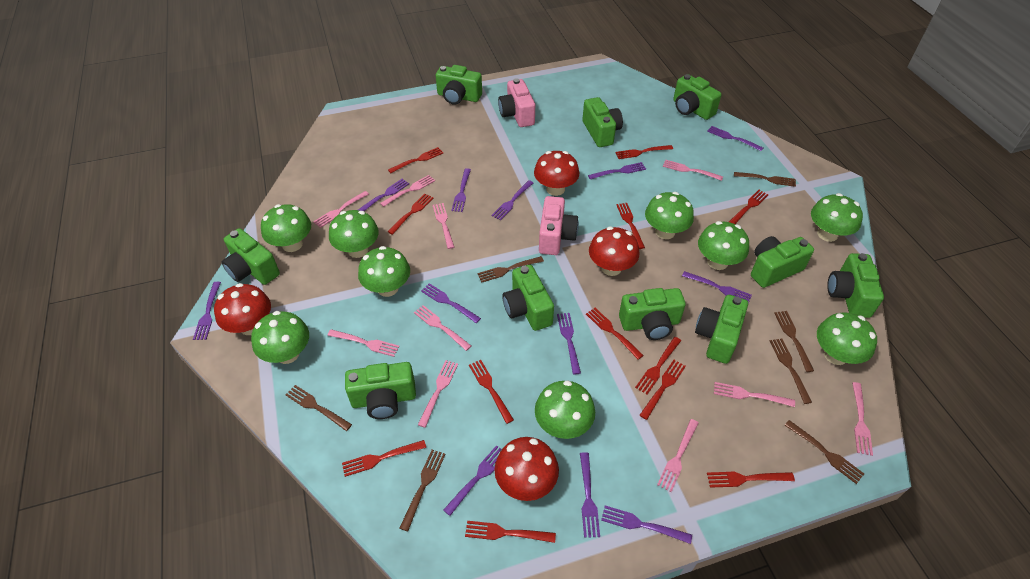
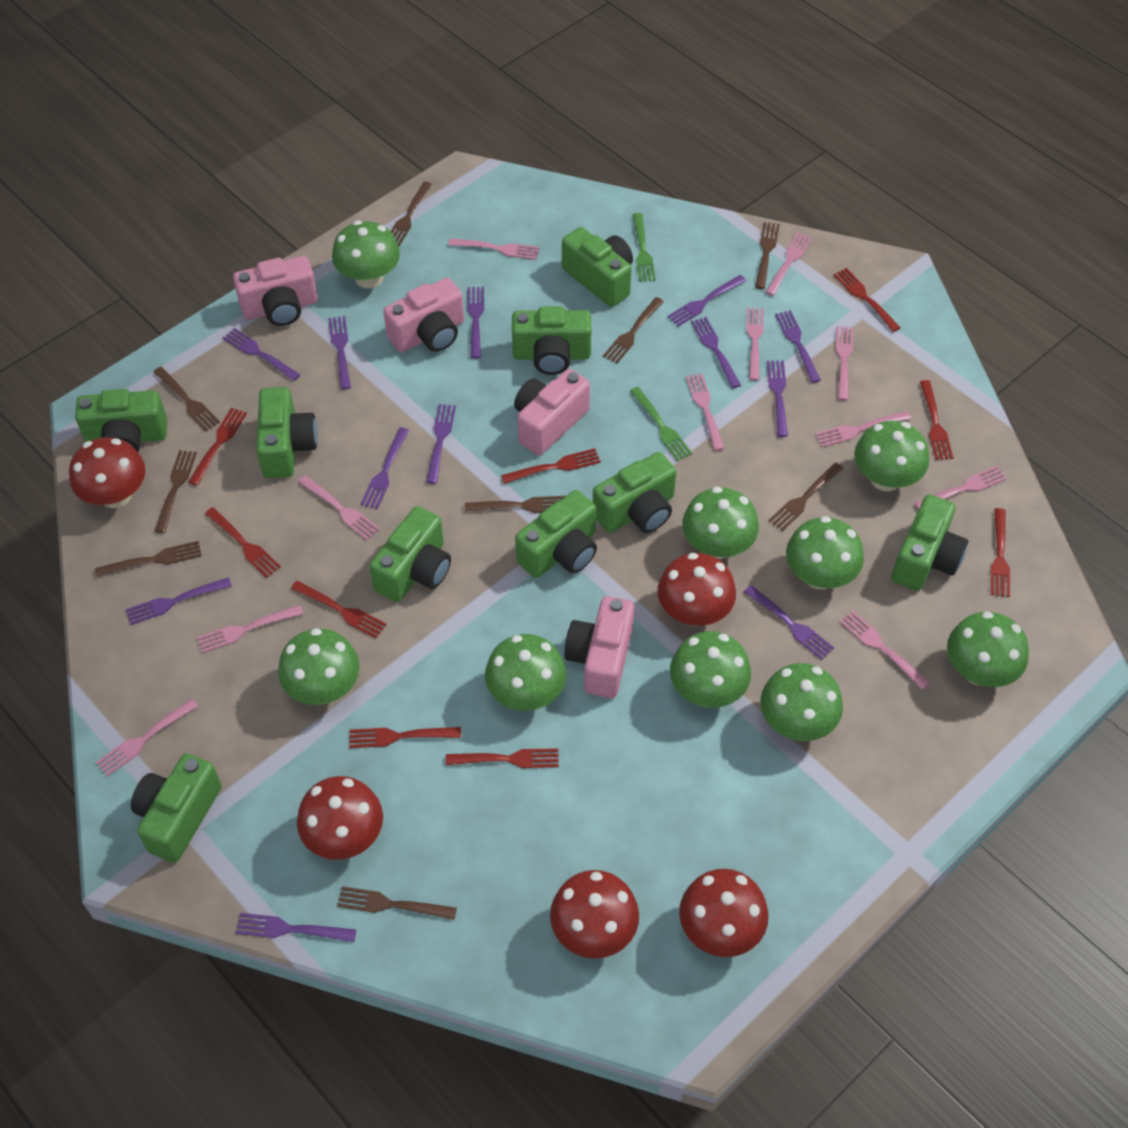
brown fork: [286,385,352,431] [400,450,445,531] [477,256,544,283] [734,172,796,187] [770,339,812,404] [775,311,814,372] [784,420,864,484] = 7 -> [95,541,202,577] [153,367,220,431] [155,450,197,533] [337,886,457,920] [390,182,432,246] [465,496,565,513] [603,297,664,363] [755,222,780,289] [768,462,844,531] = 9
green camera: [222,228,280,285] [345,362,416,419] [436,65,482,105] [502,265,554,331] [582,97,623,147] [619,288,686,340] [673,74,722,120] [695,295,748,364] [751,236,814,288] [827,253,884,318] = 10 -> [75,389,167,452] [131,753,222,863] [256,387,318,478] [369,506,451,602] [512,307,591,375] [515,490,597,578] [562,227,633,307] [593,452,677,533] [891,494,968,591] = 9
green fork: none = 0 -> [630,387,692,461] [633,213,656,282] = 2
pink camera: [498,78,535,127] [539,196,579,255] = 2 -> [233,256,318,326] [383,278,464,352] [514,369,590,455] [564,596,634,698] = 4
pink fork: [314,191,369,228] [327,329,399,357] [380,175,435,207] [414,305,471,351] [418,360,458,428] [433,203,454,249] [657,419,699,492] [663,160,723,181] [714,382,795,407] [852,382,873,456] = 10 -> [96,698,198,776] [197,605,304,653] [299,475,380,540] [448,238,540,260] [686,374,725,451] [746,308,764,381] [766,232,812,296] [815,411,911,447] [835,326,853,401] [840,611,930,690] [914,466,1007,510] = 11
red fork: [342,440,426,477] [388,147,443,173] [388,194,434,235] [465,521,556,543] [469,360,514,424] [586,308,644,360] [615,145,673,159] [616,203,645,249] [635,337,681,394] [640,360,686,420] [707,472,795,488] [729,190,768,224] = 12 -> [188,408,247,486] [205,507,281,578] [291,581,387,639] [349,727,461,748] [446,748,559,768] [501,448,601,484] [833,268,900,332] [920,380,953,460] [991,508,1010,597] = 9
red mushroom: [214,283,271,335] [495,437,559,501] [534,151,579,196] [589,226,639,276] = 4 -> [69,437,145,508] [297,776,383,860] [550,870,639,959] [658,553,736,626] [679,869,769,957] = 5

